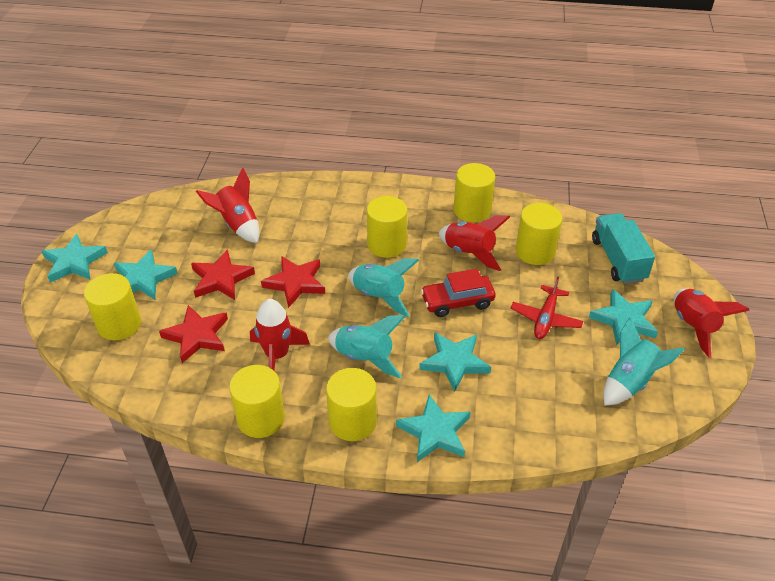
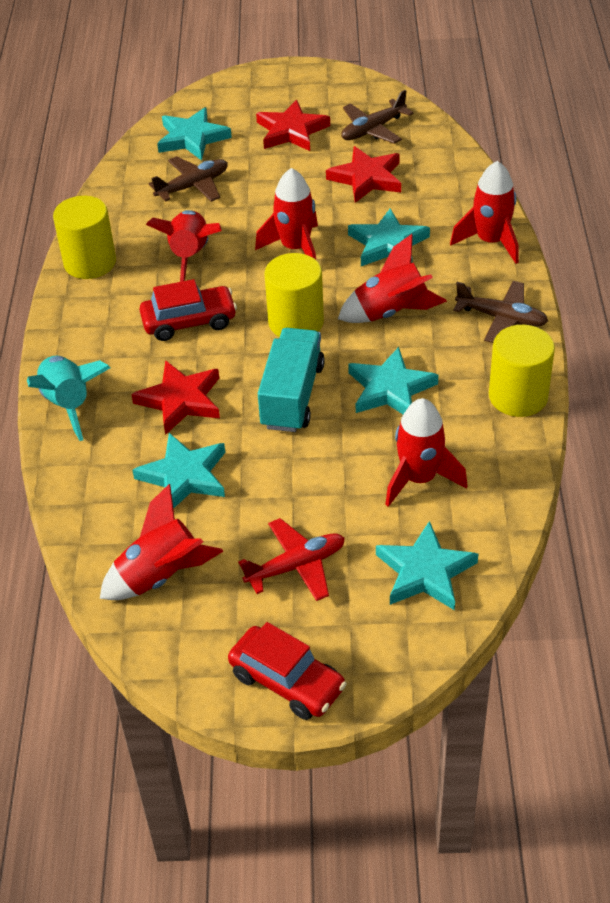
brown plane: none = 0 -> [149,156,228,202] [341,90,414,144] [453,281,548,343] = 3
red car: [421,269,495,317] = 1 -> [140,279,237,341] [228,622,347,720] = 2
red rocket: [196,168,260,243] [250,299,310,370] [439,215,510,271] [674,289,750,358] = 4 -> [100,484,223,600] [146,210,222,282] [255,168,318,260] [338,234,447,323] [385,398,468,507] [450,161,519,264] = 6
turquoise rocket: [328,315,405,378] [349,258,419,317] [603,316,685,406] = 3 -> [27,355,110,441] = 1
yellow cylinder: [84,273,141,340] [229,365,285,438] [326,368,377,441] [367,196,407,258] [454,163,495,222] [515,203,562,265] = 6 -> [53,196,116,279] [264,253,324,337] [489,325,555,417] = 3

